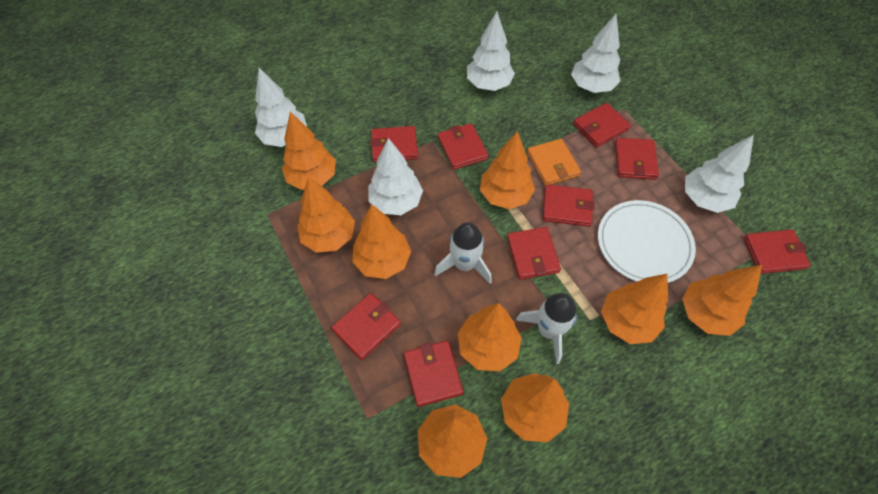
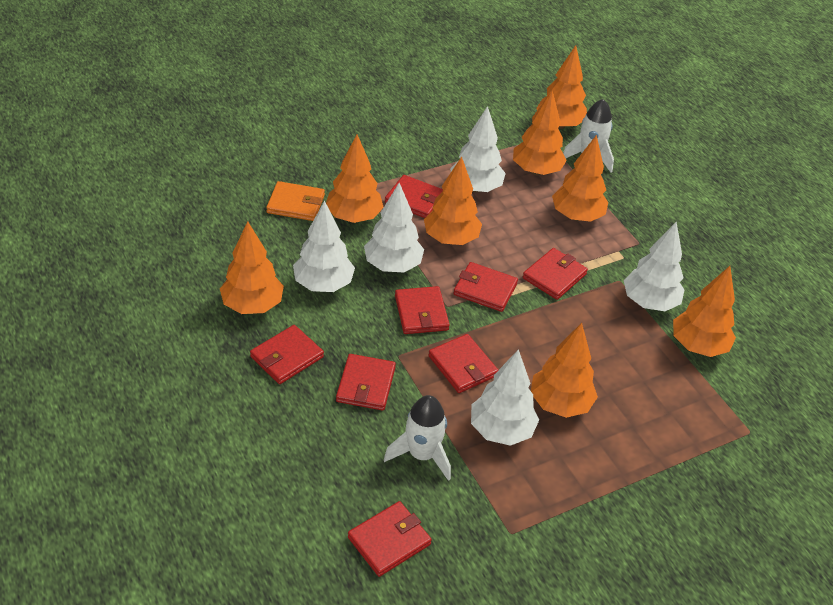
orange tree: [282,112,336,190] [297,177,355,253] [353,204,411,279] [418,405,487,478] [458,303,522,372] [480,131,535,209] [501,373,569,442] [601,274,668,344] [682,265,762,336] = 9 -> [220,221,284,314] [326,135,384,223] [424,156,482,245] [513,90,567,175] [531,323,598,418] [536,45,587,129] [552,135,609,222] [673,266,736,357] = 8
red wallet: [331,293,401,360] [370,126,418,162] [404,341,464,407] [438,123,489,170] [507,227,561,280] [543,184,595,227] [573,103,631,148] [615,138,659,180] [744,230,811,274] = 9 -> [250,325,324,384] [336,354,396,411] [348,501,432,577] [385,175,443,218] [395,286,450,334] [428,334,498,393] [453,262,518,312] [523,248,588,300] = 8
white plate: [598,200,696,283] = 1 -> none = 0

